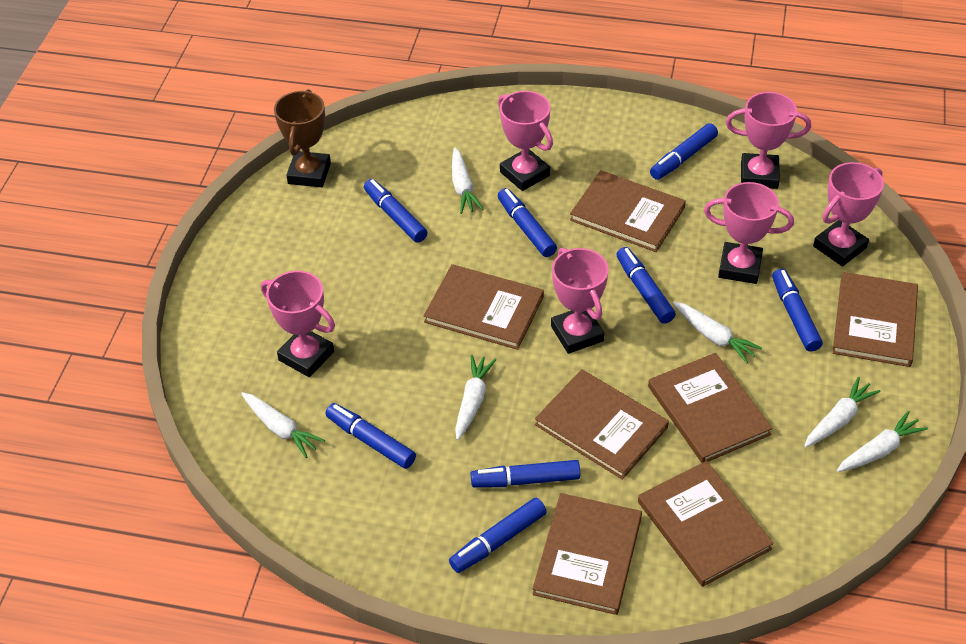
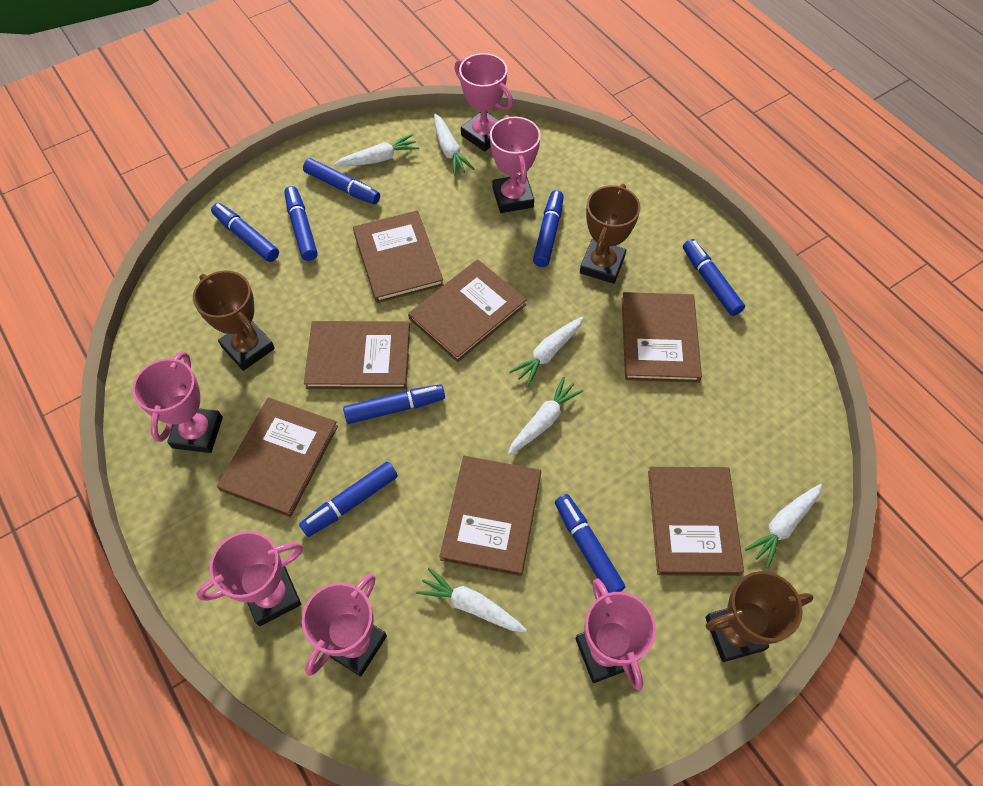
brown trophy: [274,89,331,187] = 1 -> [193,271,275,371] [580,184,641,284] [705,571,813,662] = 3

